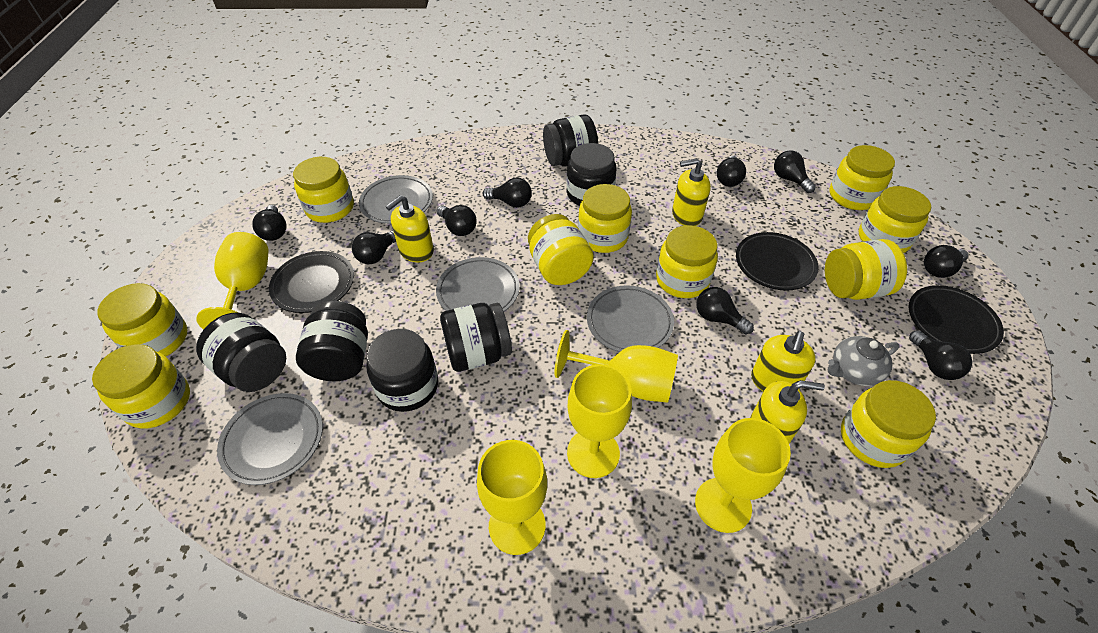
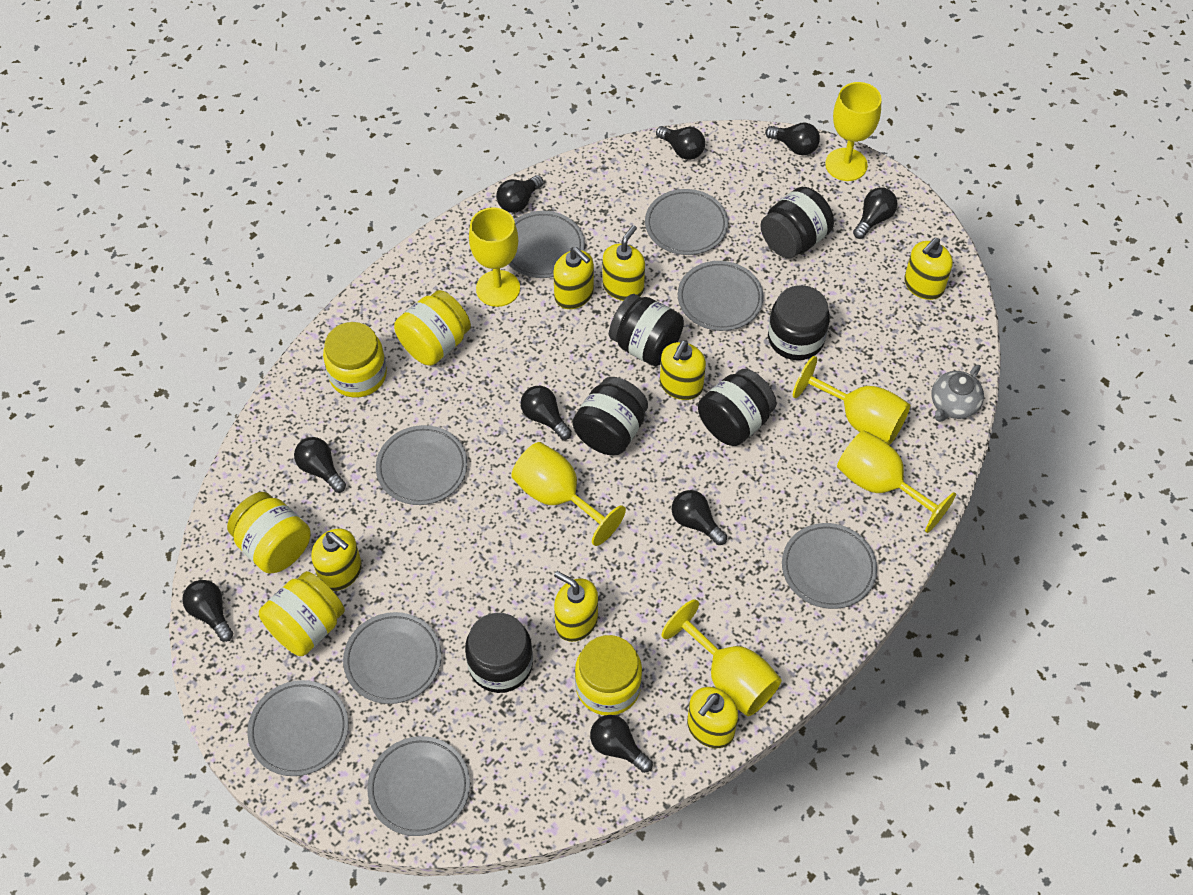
black plate: [269,251,354,313] [736,232,819,291] [909,285,1004,354] = 3 -> none = 0
grey plate: [217,393,323,485] [359,175,433,224] [436,257,520,312] [587,285,674,352] = 4 -> [247,680,349,776] [343,612,442,704] [367,736,470,836] [376,425,467,505] [508,211,585,278] [645,189,728,255] [678,261,763,331] [782,523,877,609] = 8
yellow goblet: [196,232,269,330] [477,440,547,555] [554,330,678,403] [567,364,632,478] [695,418,791,533] = 5 -> [469,207,520,307] [511,442,626,546] [662,599,782,716] [793,356,910,445] [825,82,882,181] [837,430,956,533] = 6
yellow jar: [92,344,190,429] [97,283,187,356] [293,157,354,223] [528,214,594,285] [578,184,632,253] [656,225,718,298] [825,239,907,300] [829,145,895,210] [841,380,936,468] [859,186,931,253] = 10 -> [227,492,311,574] [259,571,345,656] [323,322,387,398] [394,290,471,366] [575,635,642,715] = 5
yellow soap dispenser: [386,195,434,262] [672,158,711,226] [750,380,825,444] [751,331,816,392] = 4 -> [311,529,362,591] [553,247,594,309] [554,571,598,642] [602,225,645,301] [660,340,706,400] [687,687,738,748] [904,237,953,300] = 7

